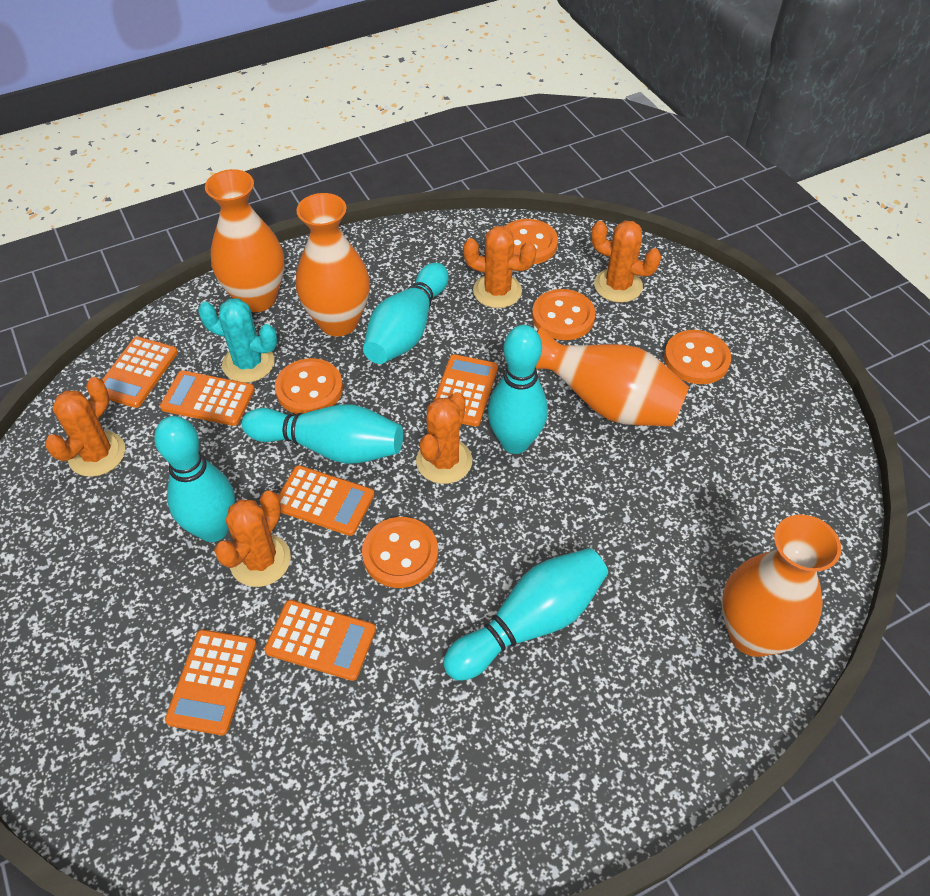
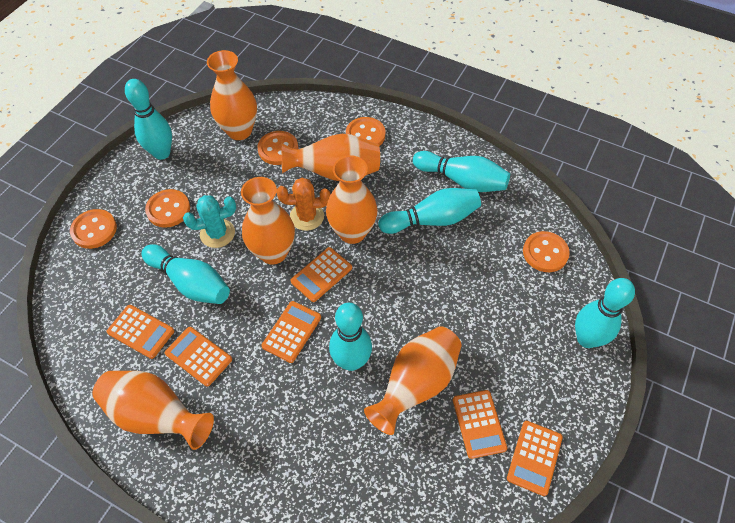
orange cactus: [45,377,125,477] [214,491,291,587] [416,392,472,484] [463,226,536,308] [591,221,661,303] = 5 -> [277,178,330,231] = 1
orange vase: [205,169,285,312] [296,193,370,337] [536,326,689,427] [722,514,841,657] = 4 -> [93,371,214,450] [207,50,257,140] [241,177,295,264] [281,134,380,181] [326,155,378,244] [364,326,461,435] = 6
turquoise bowling pin: [155,416,235,542] [242,404,403,464] [363,263,448,364] [443,548,608,681] [488,325,548,454] = 5 -> [125,79,172,160] [141,244,230,304] [329,303,372,371] [379,188,481,234] [413,151,510,192] [575,278,635,348] = 6

